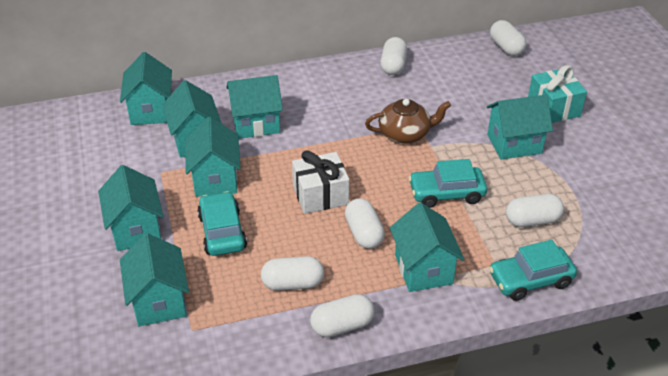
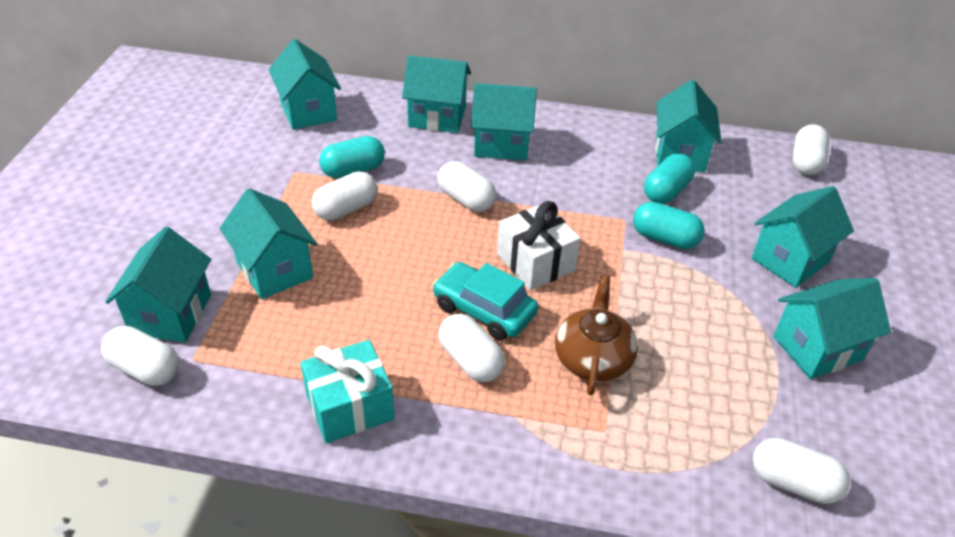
turquoise capsule: none = 0 -> [319,136,385,178] [633,202,705,249] [644,154,695,204] = 3
turquoise car: [197,191,247,256] [409,159,487,208] [489,240,577,301] = 3 -> [432,262,538,341] = 1

